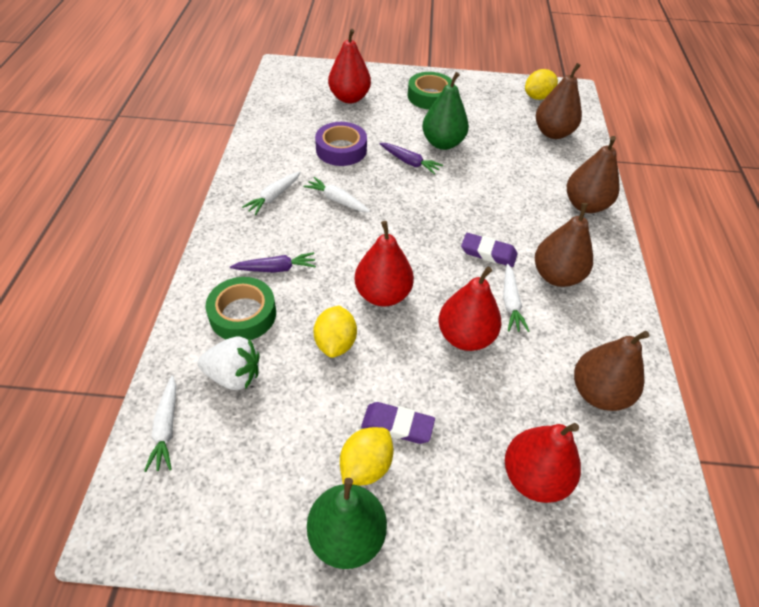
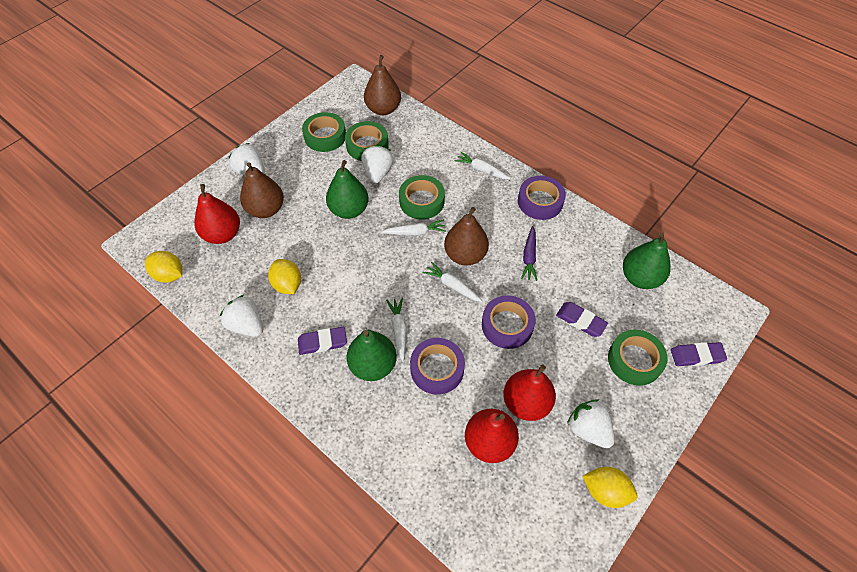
brown pear: [535,203,593,287] [536,63,582,139] [566,136,620,213] [574,331,649,411] = 4 -> [240,162,284,218] [364,55,401,115] [444,207,489,266] = 3
green pear: [307,478,387,569] [422,72,469,150] = 2 -> [326,160,369,219] [347,330,397,381] [623,232,671,289] = 3
green tape: [206,277,276,340] [407,72,455,110] = 2 -> [302,112,346,152] [345,121,389,161] [399,175,445,219] [608,329,668,386] = 4
purple carrot: [230,252,316,273] [379,143,443,175] = 2 -> [521,226,537,281] = 1
purple eraser: [361,402,435,444] [461,233,518,267] = 2 -> [298,327,347,355] [556,302,608,337] [671,342,727,366] = 3
purple tape: [315,122,367,166] = 1 -> [410,338,465,395] [482,295,536,349] [518,176,566,220] = 3
red pear: [328,29,371,103] [355,221,414,306] [438,266,501,351] [505,423,581,503] = 4 -> [195,184,240,244] [465,409,519,463] [503,364,556,421] = 3
white strawberry: [198,337,260,390] = 1 -> [220,295,263,337] [228,143,265,175] [361,145,393,183] [567,399,615,448] = 4

